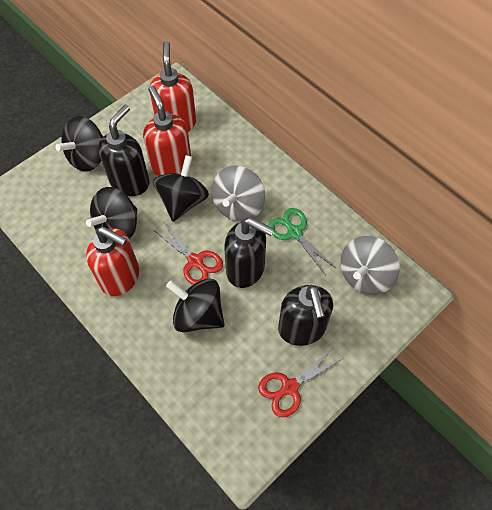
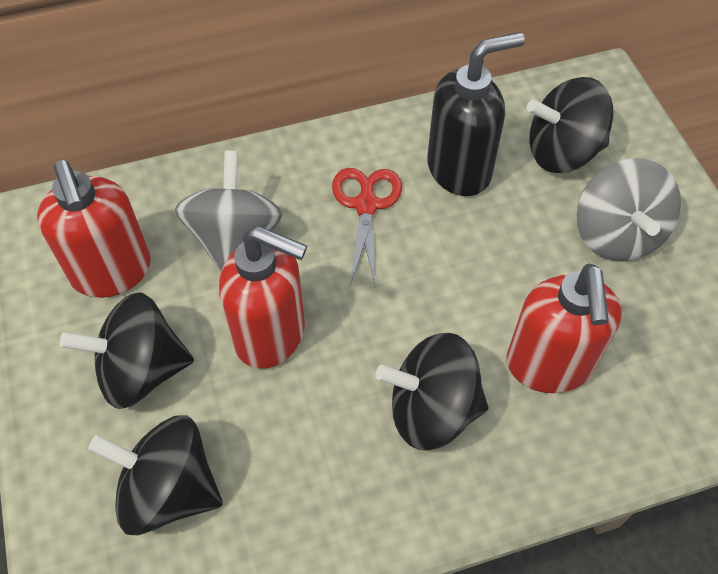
black soap dispenser: [98,105,149,196] [224,218,274,288] [278,285,333,346] = 3 -> [427,32,525,196] = 1
green scissors: [268,208,336,274] = 1 -> none = 0
red scissors: [155,221,223,285] [258,347,344,417] = 2 -> [332,168,402,286] = 1

